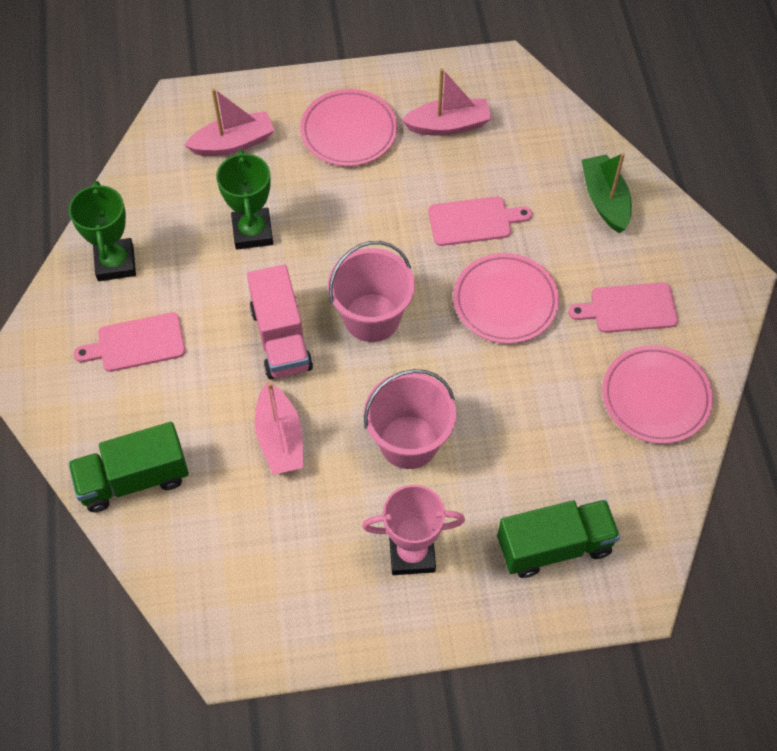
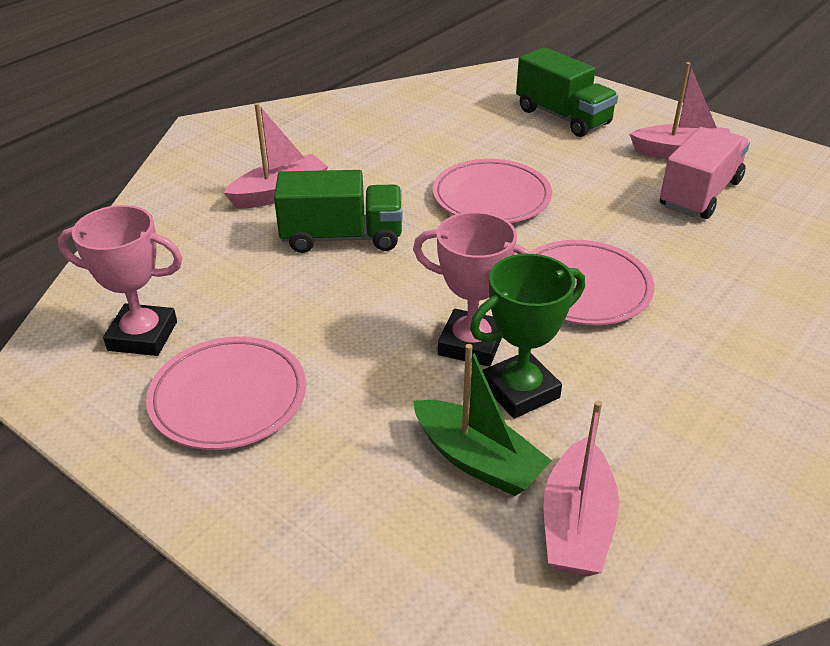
green trophy: [69,181,136,281] [216,150,273,250] = 2 -> [470,254,585,419] = 1
pink bucket: [328,241,415,342] [364,369,456,469] = 2 -> none = 0
pink cutting board: [74,313,185,372] [428,196,532,246] [568,283,678,333] = 3 -> none = 0
pink trophy: [362,485,465,575] = 1 -> [58,205,183,356] [413,212,532,367] = 2

